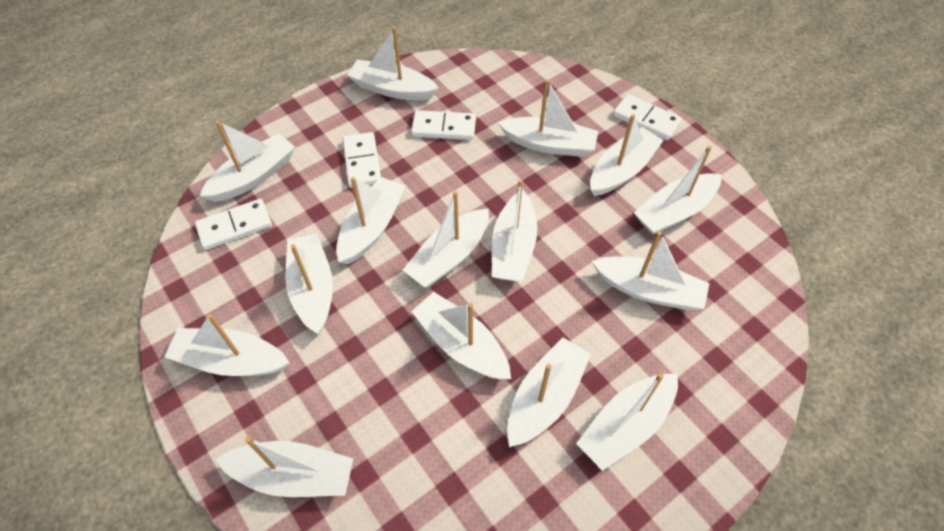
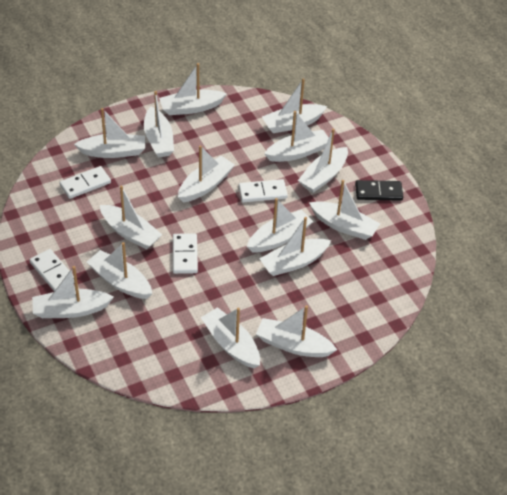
black domino: none = 0 -> [355,180,403,201] = 1

